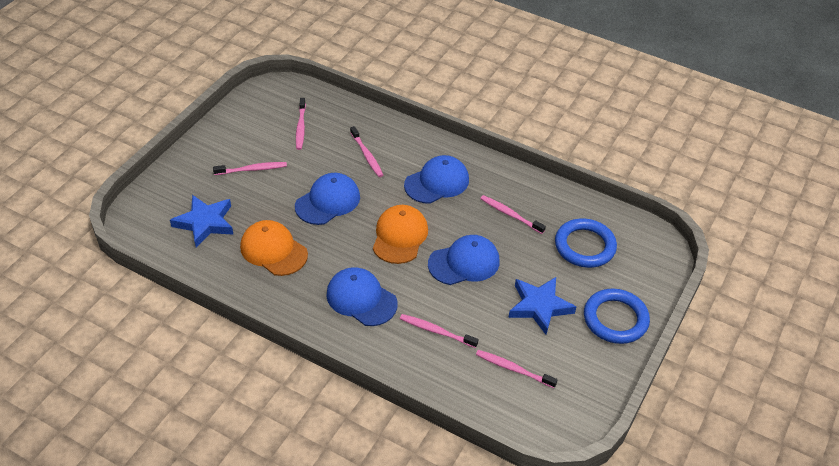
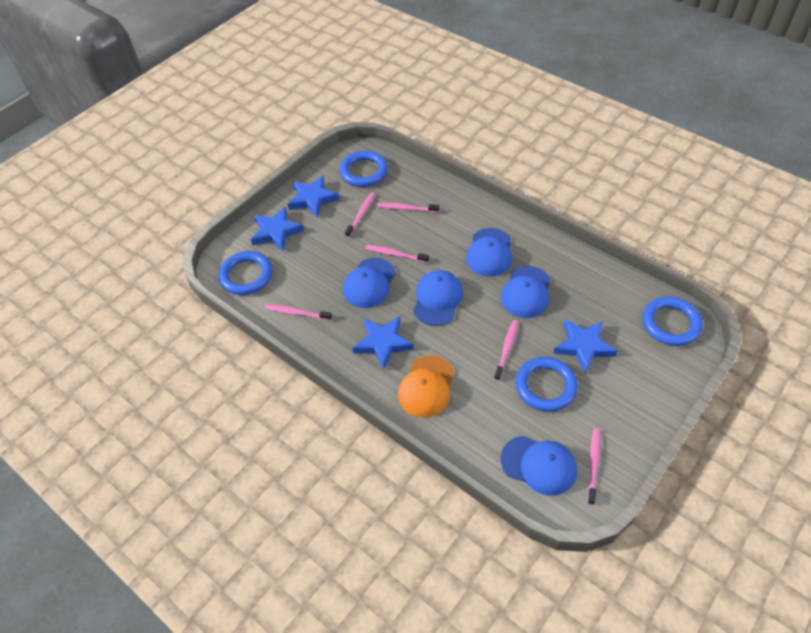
blue cap: [295,173,360,225] [326,267,397,326] [404,155,469,204] [428,235,500,285] = 4 -> [343,258,396,308] [413,270,463,326] [466,228,512,277] [501,266,551,318] [501,436,577,496] = 5
blue ring: [555,218,617,268] [584,289,650,344] = 2 -> [219,251,273,295] [340,151,388,187] [516,357,578,412] [642,296,703,346] = 4
blue star: [170,195,234,247] [508,277,576,335] = 2 -> [251,207,304,251] [288,176,339,218] [352,316,413,369] [554,319,617,374] = 4
orange cap: [240,220,308,276] [373,205,428,264] = 2 -> [398,355,454,418] = 1

